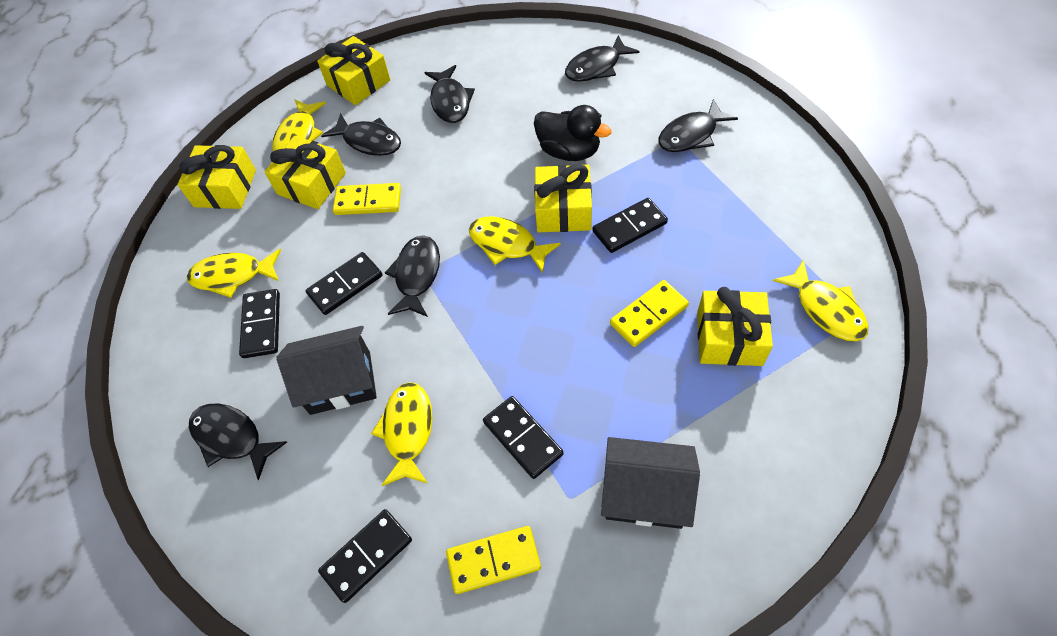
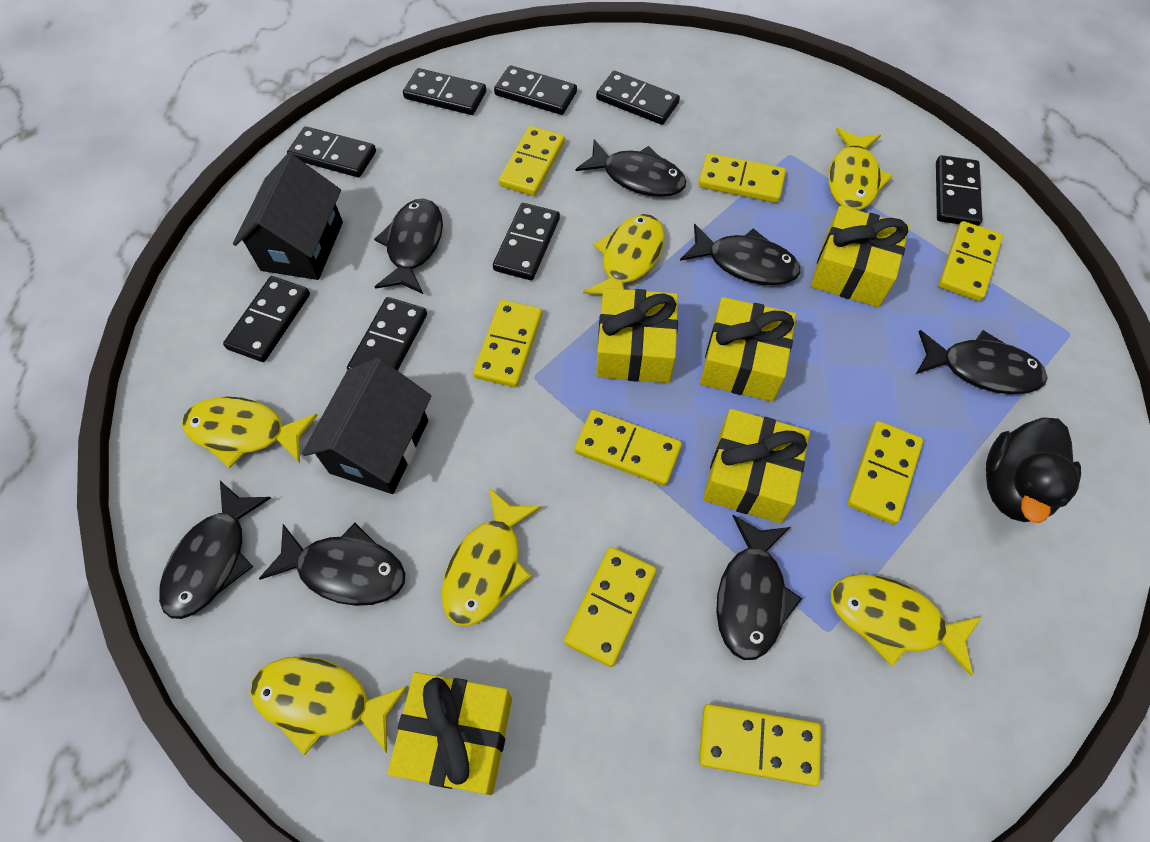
black domino: [239,289,280,358] [305,252,383,315] [318,509,412,603] [483,396,563,479] [593,198,668,253] = 5 -> [223,276,310,362] [287,126,376,177] [347,297,427,371] [403,68,486,115] [493,203,560,280] [494,65,577,115] [596,71,680,125] [936,155,983,226] = 8
black fish: [189,403,287,480] [321,113,401,156] [385,235,440,317] [424,65,475,123] [565,35,639,82] [658,99,738,152] = 6 -> [159,481,271,619] [259,523,405,606] [374,198,443,294] [576,139,686,197] [680,224,800,285] [716,515,802,660] [916,330,1048,394] = 7
yellow domino: [333,183,401,215] [446,526,541,594] [610,280,689,347] = 3 -> [473,300,542,387] [499,126,565,196] [564,547,657,667] [574,410,682,486] [698,153,786,203] [699,704,821,786] [847,421,923,525] [939,221,1003,301] = 8
yellow fish: [187,249,281,298] [272,99,326,151] [371,382,432,486] [469,216,561,273] [773,259,868,341] = 5 -> [182,397,318,468] [250,656,408,755] [441,487,541,627] [583,214,665,295] [829,128,892,210] [831,574,981,676] = 6

